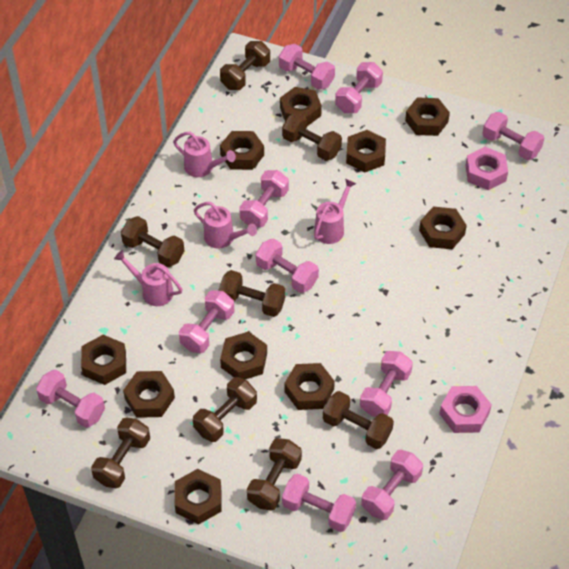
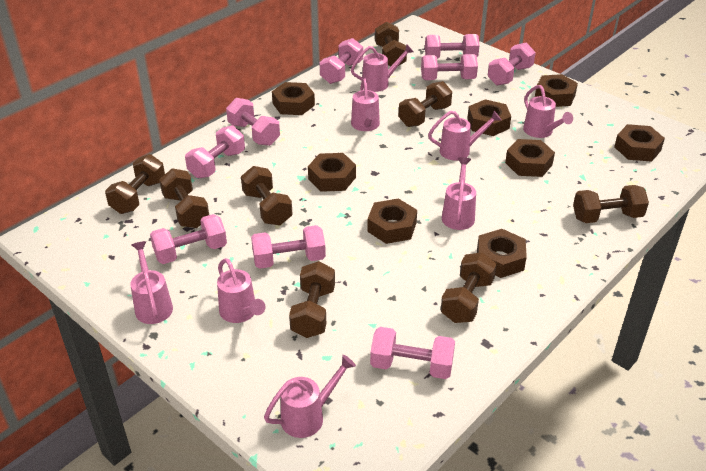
brown nut: [81,335,126,385] [123,371,175,418] [175,469,222,524] [220,131,264,170] [220,331,267,379] [280,87,322,126] [284,363,335,410] [346,130,386,172] [405,97,450,136] [419,206,467,249] = 10 -> [272,82,315,115] [308,153,356,192] [367,198,417,244] [467,99,511,136] [477,229,527,278] [505,139,555,177] [535,74,578,107] [614,124,665,162] = 8
pink dumbbell: [36,369,105,428] [179,290,235,353] [239,170,289,227] [256,239,319,293] [279,44,335,90] [282,473,356,532] [335,62,383,113] [360,351,413,417] [361,450,423,520] [482,112,544,160] = 10 -> [150,214,227,264] [185,125,245,179] [226,98,280,146] [251,225,326,269] [320,38,363,84] [370,327,455,379] [421,54,478,80] [425,34,479,59] [488,43,536,86] = 9
pink nut: [439,386,492,433] [466,147,508,190] = 2 -> none = 0
pink watering can: [114,250,182,306] [173,132,236,177] [194,202,257,248] [314,179,356,244] = 4 -> [130,241,173,324] [217,258,266,323] [264,355,356,438] [351,44,414,92] [351,78,380,131] [428,111,501,161] [442,157,476,230] [523,85,573,138] = 8

